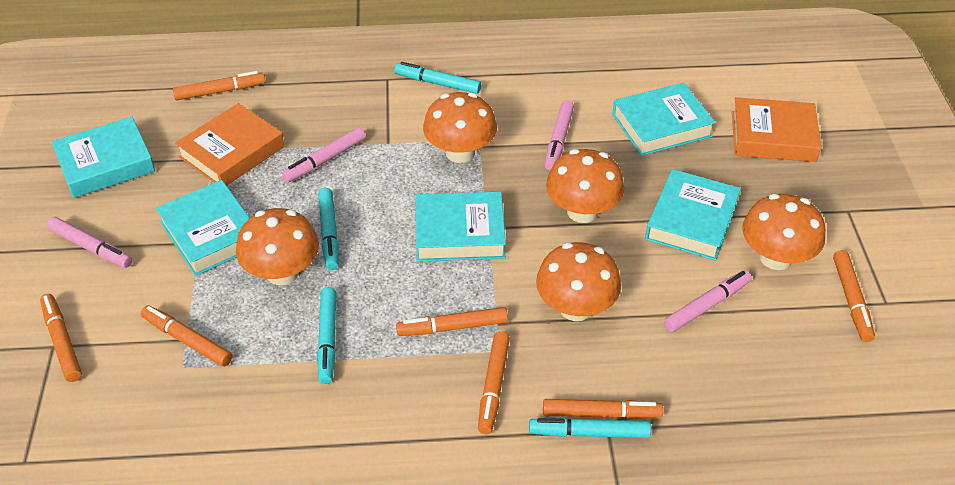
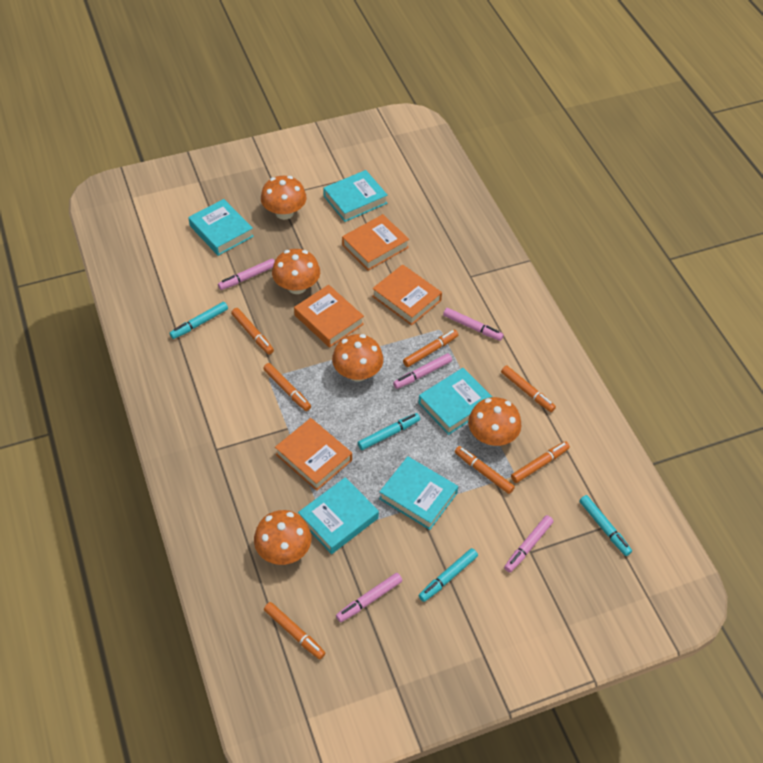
orange book: [175,103,285,185] [732,97,821,162] = 2 -> [275,418,352,491] [294,285,364,348] [342,214,409,271] [372,264,442,325] = 4
pink marker: [47,217,132,268] [282,128,366,182] [545,100,574,170] [664,270,752,332] = 4 -> [218,258,275,290] [336,573,402,622] [393,353,452,389] [443,308,504,341] [504,515,553,573] = 5

